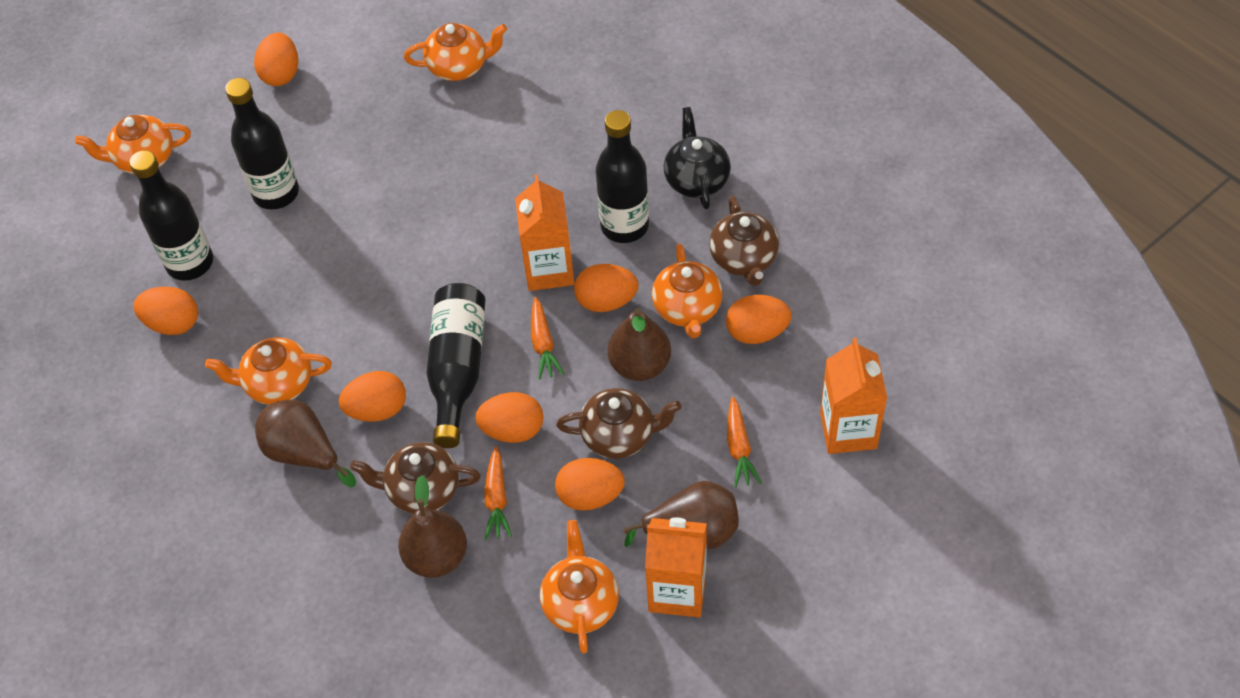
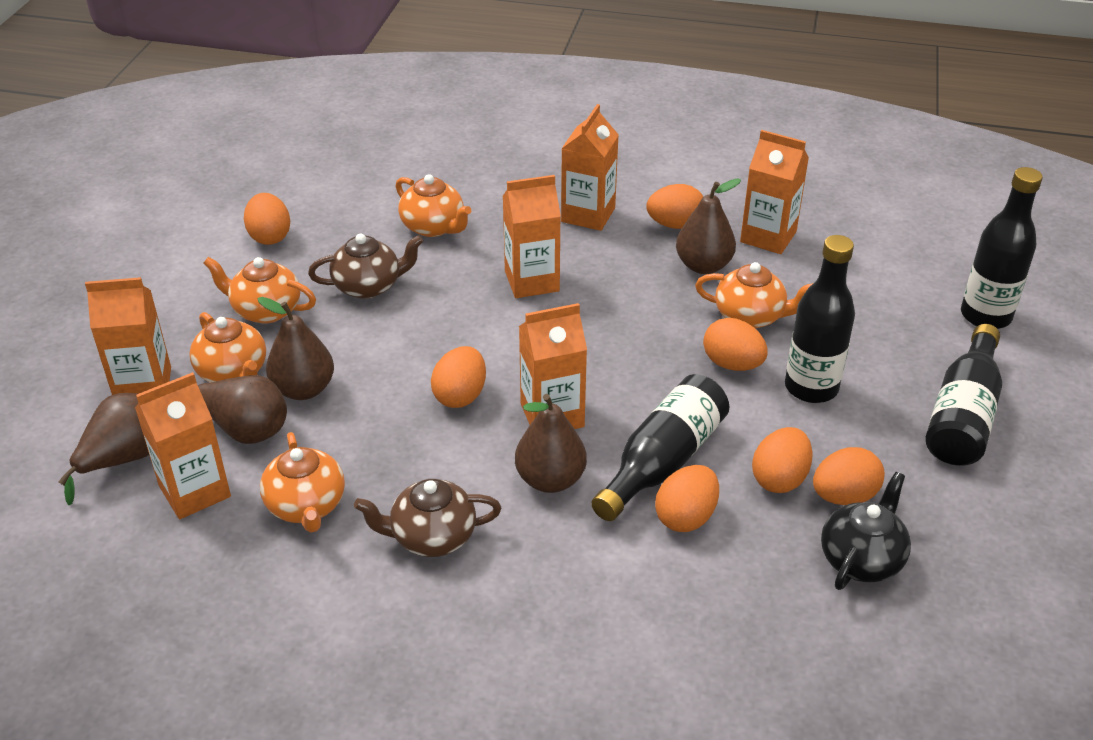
brown pear: [255,400,356,487] [398,475,467,578] [608,308,671,381] [623,481,739,549] = 4 -> [58,393,149,505] [198,375,287,444] [258,297,334,400] [515,394,587,493] [676,178,741,274] = 5
brown teapot: [350,442,481,514] [556,388,681,459] [709,196,779,286] = 3 -> [308,234,423,299] [354,479,501,557] = 2
orange carrot: [484,446,512,540] [531,297,564,380] [727,397,762,487] = 3 -> none = 0
orange carton: [515,174,575,291] [645,517,707,618] [820,338,887,454] = 3 -> [85,277,171,395] [135,372,231,519] [502,175,561,298] [519,303,587,429] [561,104,619,231] [740,130,809,254] = 6

